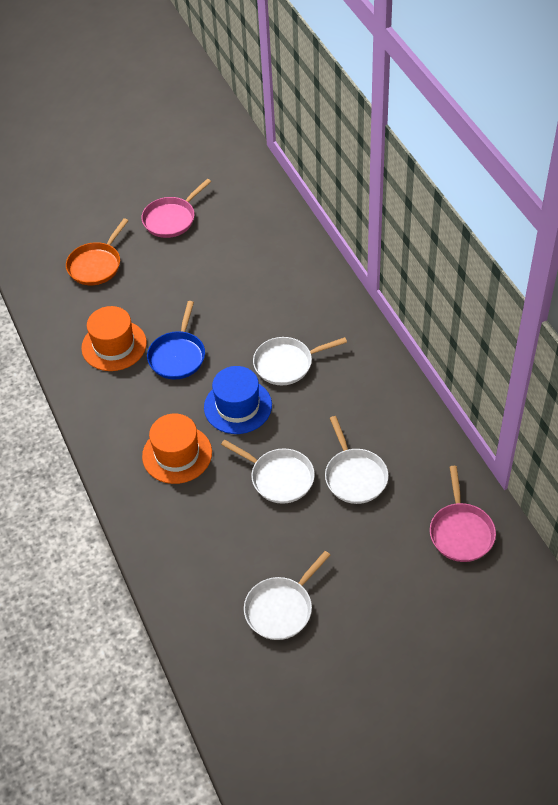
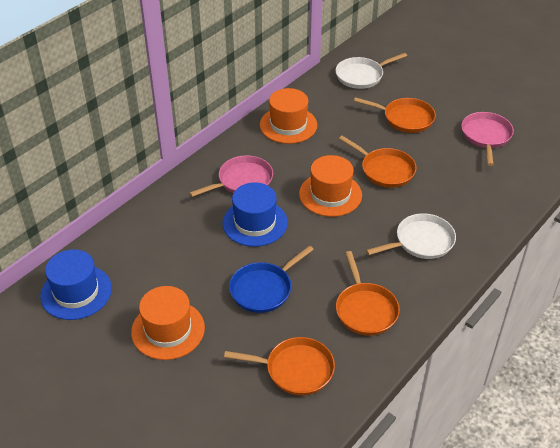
blue hat: [204,366,272,434] = 1 -> [40,249,112,320] [222,182,288,247] = 2
orange hat: [81,306,147,371] [142,414,212,484] = 2 -> [131,286,205,360] [260,88,317,144] [299,155,362,217] = 3
orange pan: [66,218,128,285] = 1 -> [224,337,335,395] [336,251,400,336] [339,136,416,188] [354,97,436,133] = 4
white pan: [221,440,315,504] [244,551,330,640] [253,337,347,385] [325,416,389,504] = 4 -> [335,53,407,89] [366,213,456,259] = 2

